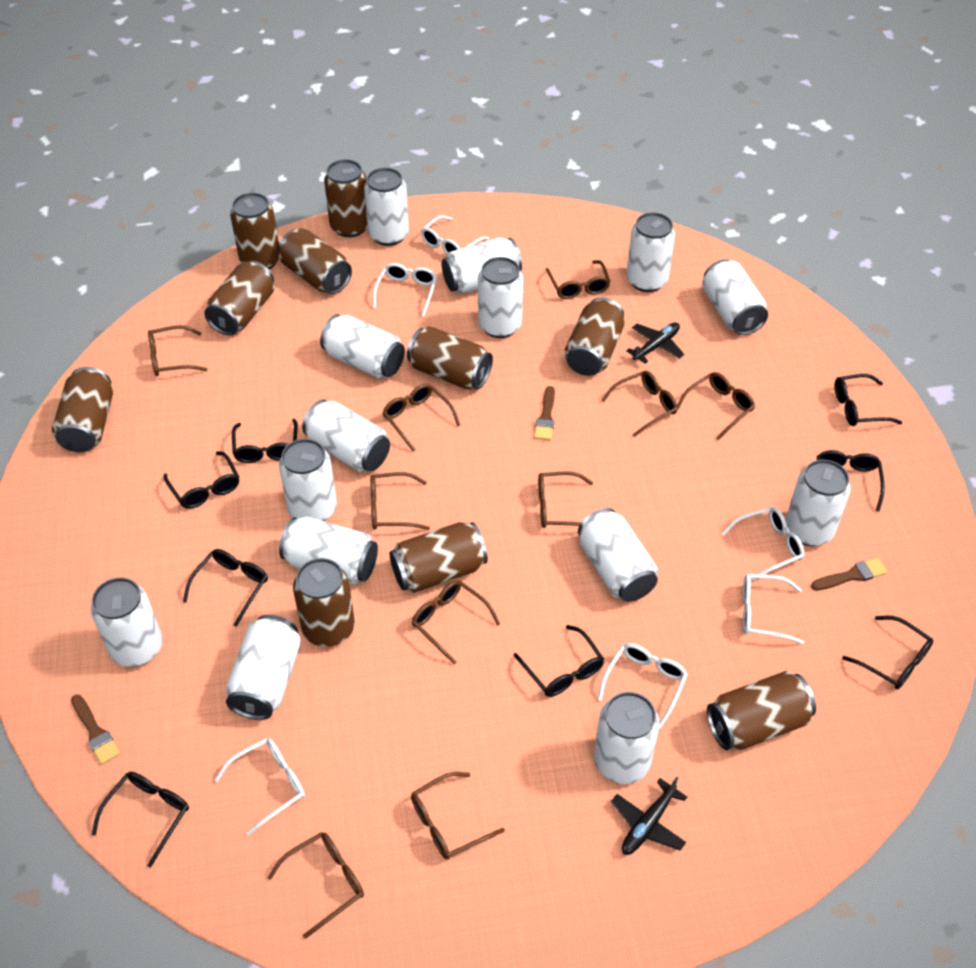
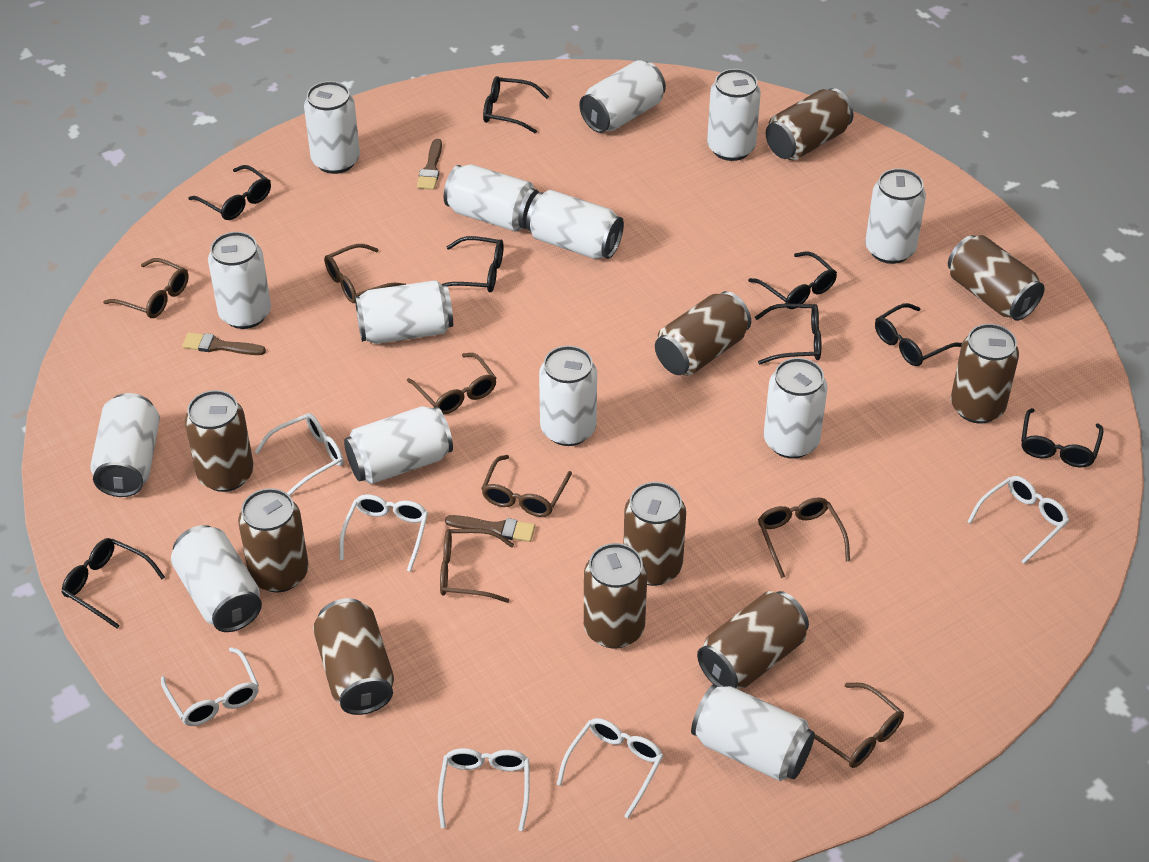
black plane: [611,777,687,855] [626,323,685,364] = 2 -> none = 0
brown glasses: [148,325,207,376] [268,832,364,939] [370,472,430,530] [382,384,461,452] [411,772,505,859] [412,580,500,665] [538,471,593,528] [546,260,611,299] [601,371,678,437] [677,372,755,440] = 10 -> [103,258,189,318] [324,244,406,303] [407,353,497,414] [440,529,514,603] [481,455,572,517] [758,497,850,578] [814,683,904,768] = 7

